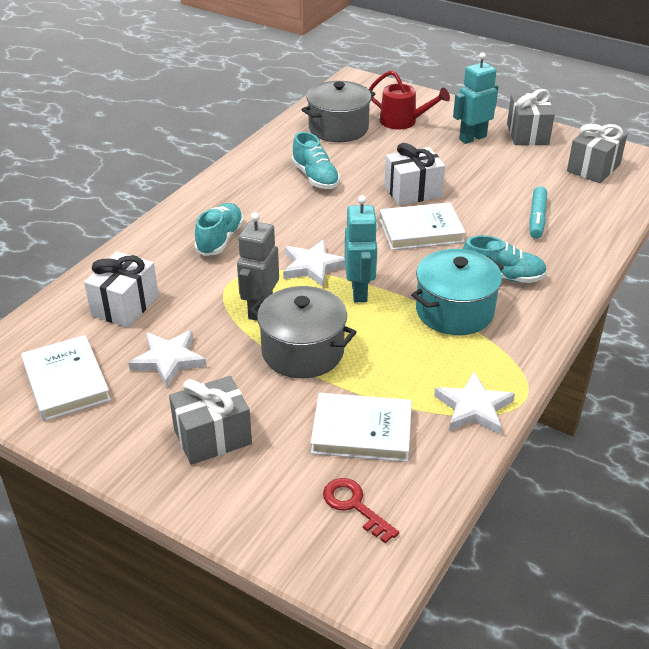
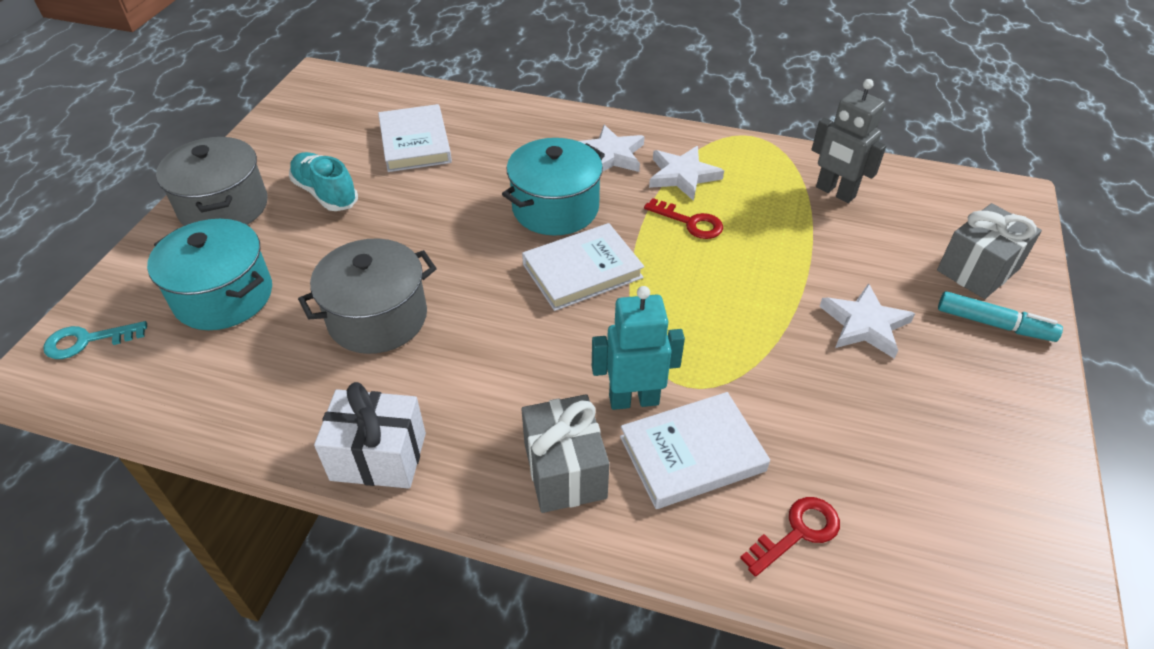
grey gift: [169,376,252,465] [507,89,555,145] [567,123,628,183] = 3 -> [521,394,610,513] [937,203,1042,299] = 2
red key: [323,478,399,543] = 1 -> [644,198,723,239] [740,497,840,577] = 2
red watering can: [369,70,450,130] = 1 -> none = 0
turquoise key: none = 0 -> [43,321,147,359] = 1
turquoise pot: [411,249,504,335] = 1 -> [147,219,272,330] [502,138,605,236] = 2
turquoise robot: [344,195,378,302] [453,52,498,144] = 2 -> [592,286,685,410] = 1
turquoise shoe: [194,203,244,256] [292,132,340,189] [462,235,547,283] = 3 -> [289,152,358,211] = 1
white gift: [84,251,159,328] [384,143,445,205] = 2 -> [314,382,426,489] = 1

